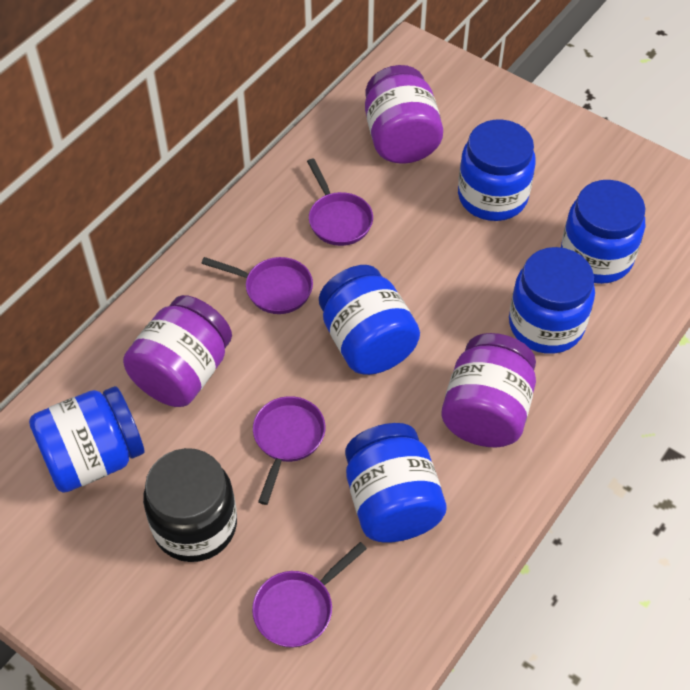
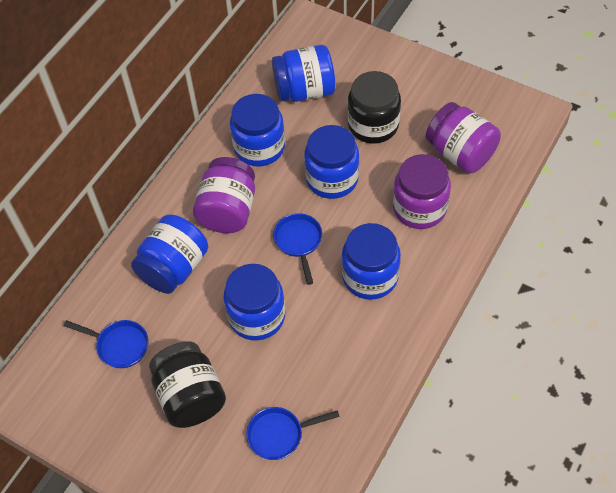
black jar: [143,448,237,562] = 1 -> [149,342,226,428] [348,71,401,144] = 2
blue pan: none = 0 -> [64,320,148,368] [246,407,340,460] [273,213,322,285] = 3
purple pan: [201,257,313,314] [252,542,367,648] [253,396,325,505] [307,158,373,246] = 4 -> none = 0

